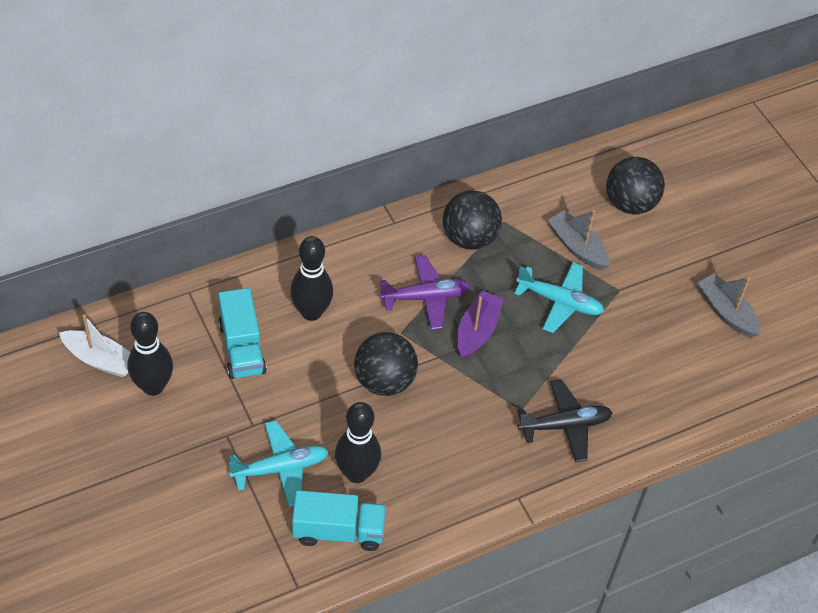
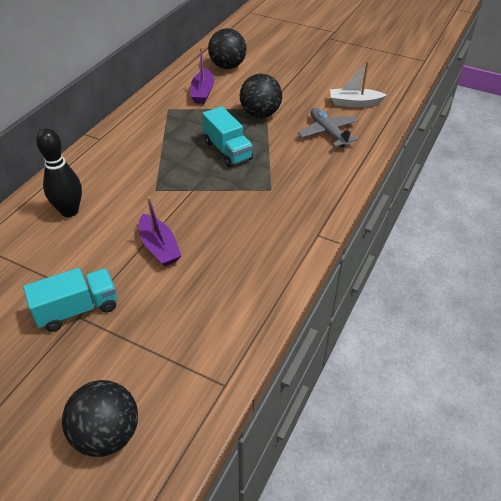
black bowling pin: [128,312,173,396] [290,236,333,321] [335,402,381,483] = 3 -> [36,128,82,217] = 1
black plane: [517,379,613,463] = 1 -> none = 0
grey boat: [548,210,610,270] [697,273,760,338] = 2 -> none = 0
grey plane: none = 0 -> [298,108,358,148] = 1
purple boat: [457,291,503,359] = 1 -> [139,197,182,267] [190,47,214,104] = 2
purple plane: [379,255,471,330] = 1 -> none = 0
turquoise plane: [228,420,328,507] [514,262,604,333] = 2 -> none = 0

